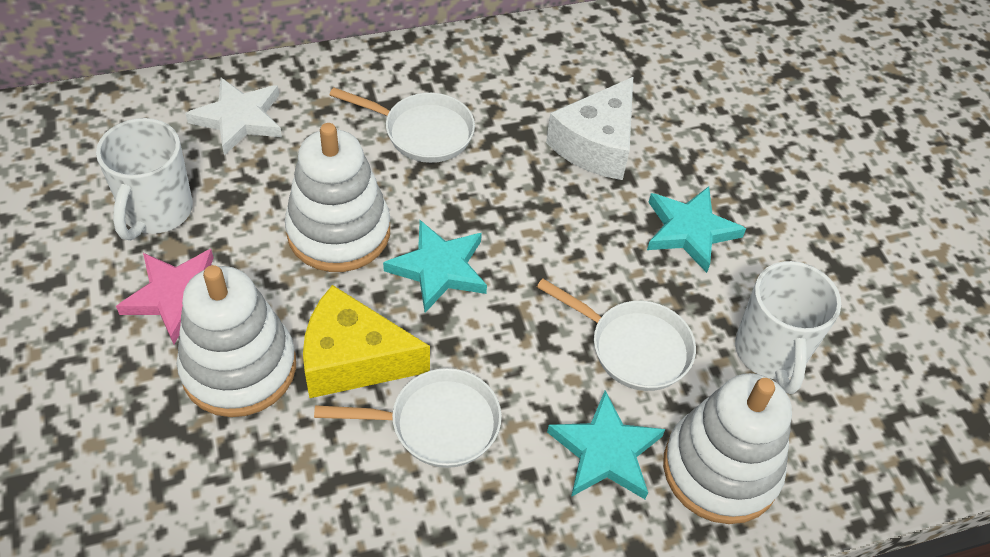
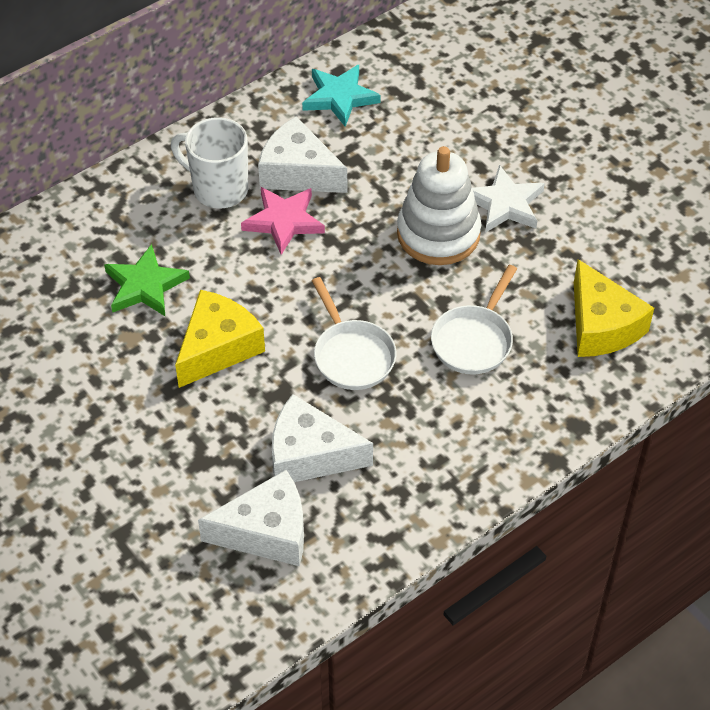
green star: none = 0 -> [104,244,190,316] = 1
turquoise star: [383,220,487,313] [547,390,665,499] [647,186,746,273] = 3 -> [302,65,381,127] = 1
white cheese: [546,77,633,180] = 1 -> [198,470,304,567] [258,116,347,193] [272,394,373,482] = 3
white mug: [96,118,193,240] [735,261,841,394] = 2 -> [171,117,248,209] = 1
white pan: [314,368,502,468] [330,87,475,163] [537,278,696,391] = 3 -> [312,277,397,390] [431,265,517,375] = 2
white stacking toy: [177,265,296,417] [285,123,390,272] [663,373,792,524] = 3 -> [397,146,481,265] = 1
yellow cheese: [303,285,430,398] = 1 -> [175,290,265,388] [574,259,654,357] = 2

